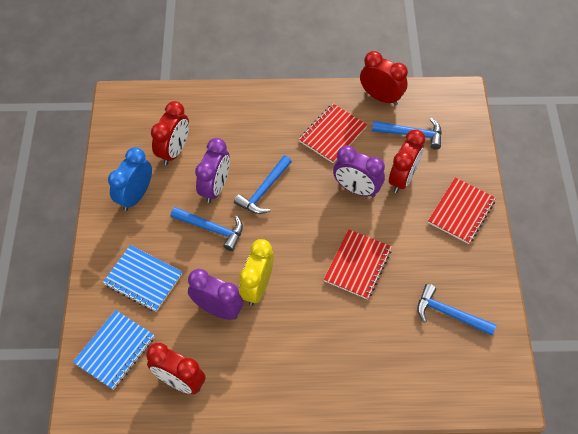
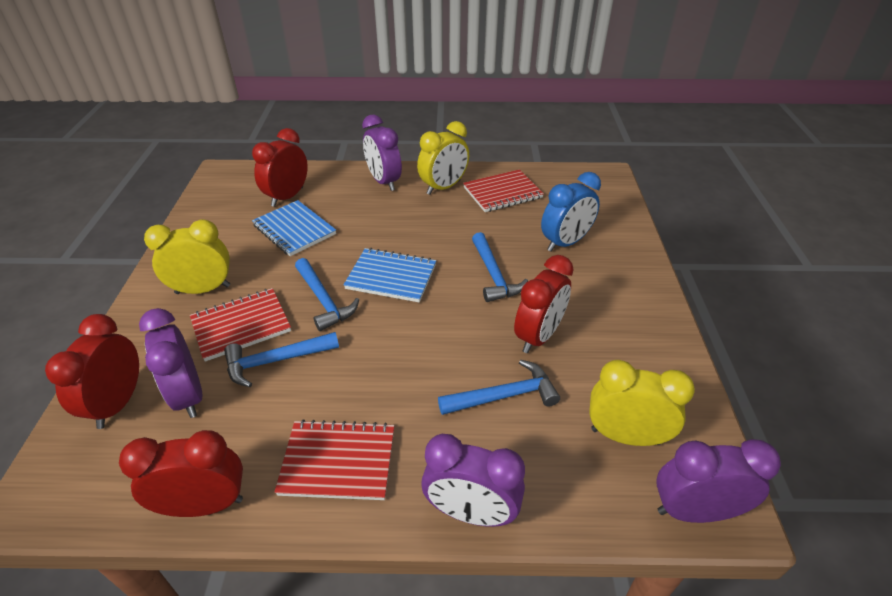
purple clock: [188,269,243,320] [195,138,230,203] [333,145,385,197] = 3 -> [139,308,202,418] [362,115,402,191] [421,434,525,527] [656,439,781,523] = 4
yellow clock: [239,239,274,306] = 1 -> [144,219,230,294] [417,121,469,195] [589,360,695,446] = 3

